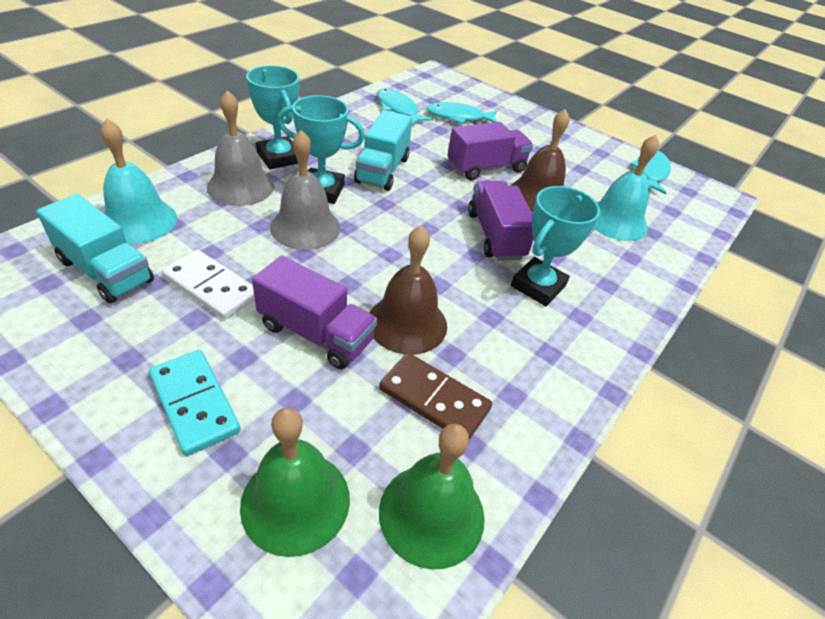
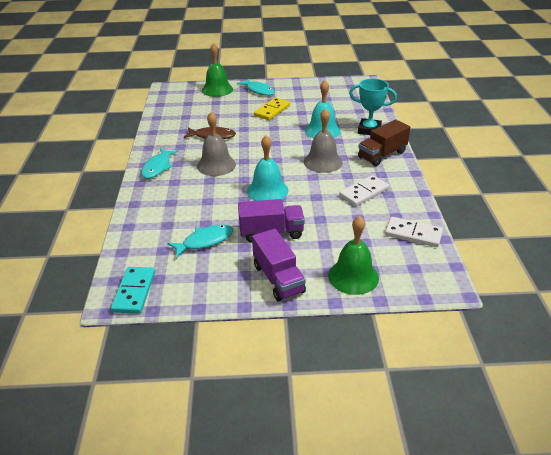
brown bell: [369,225,447,355] [510,109,570,212] = 2 -> none = 0
brown domino: [379,353,492,440] = 1 -> none = 0
brown fish: none = 0 -> [184,127,236,139] = 1
brown truck: none = 0 -> [358,120,410,166] = 1
purple truck: [252,255,377,369] [447,122,533,180] [468,181,533,261] = 3 -> [238,199,305,243] [252,229,306,301] = 2
turquoise trophy: [246,65,299,169] [277,95,365,204] [511,186,600,306] = 3 -> [349,79,397,135] = 1
turquoise truck: [36,194,154,303] [354,110,412,191] = 2 -> none = 0
white domino: [162,250,255,320] = 1 -> [339,175,389,206] [385,217,443,247] = 2
yellow domino: none = 0 -> [254,98,290,120] = 1

